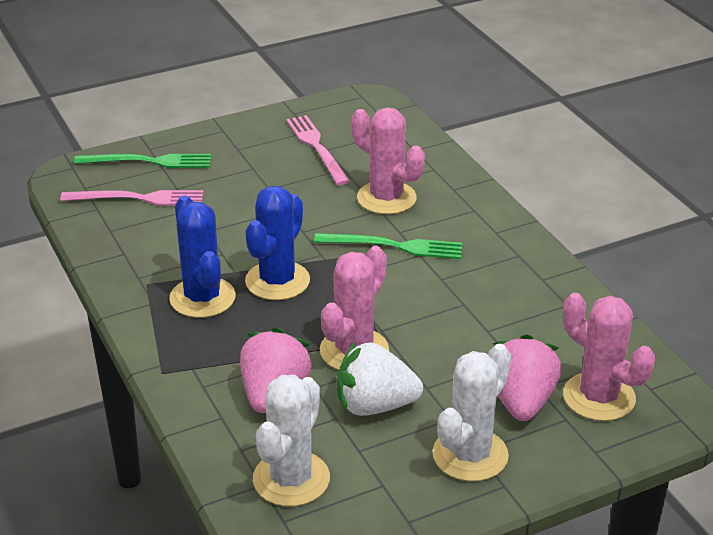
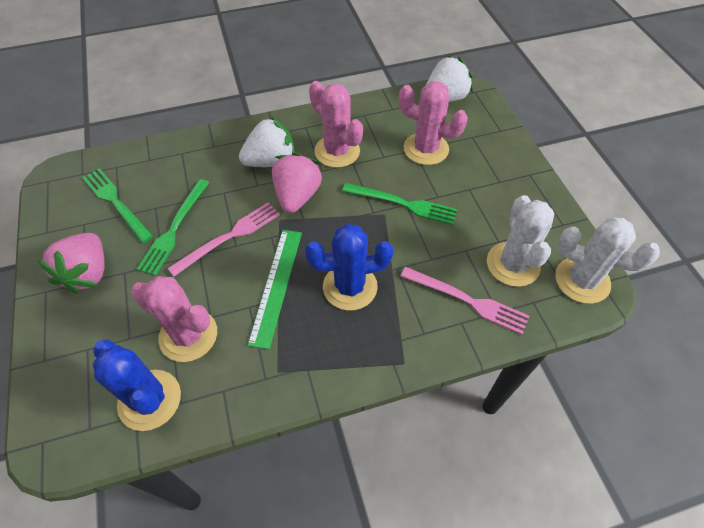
green fork: [74,154,211,168] [314,233,463,259] = 2 -> [82,168,153,243] [137,179,210,276] [342,183,458,225] = 3
green ruler: none = 0 -> [247,230,302,349] = 1
white strawberry: [337,341,423,416] = 1 -> [239,117,295,167] [426,56,473,102] = 2

